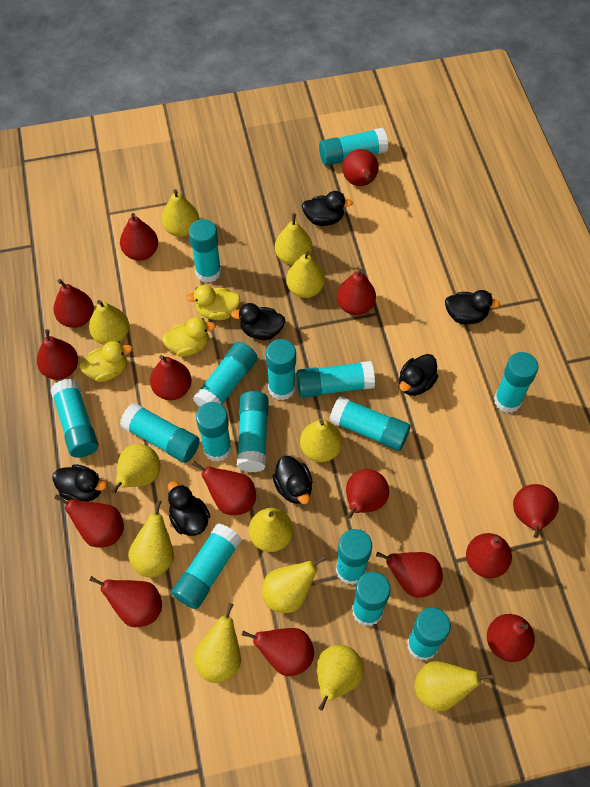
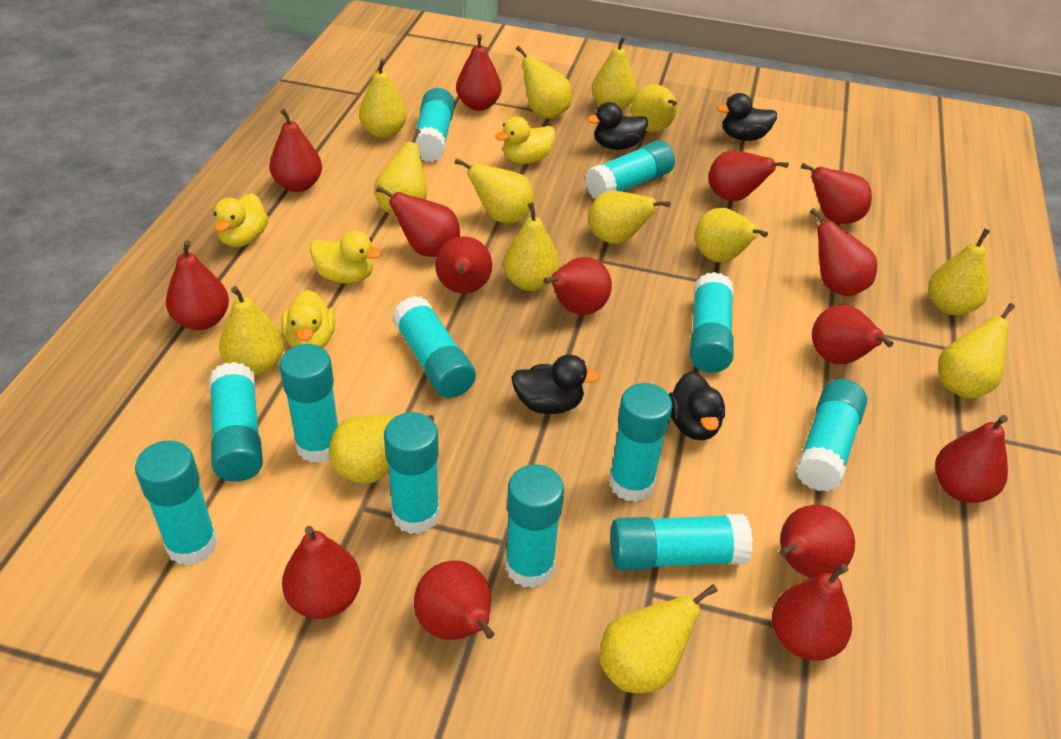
black duck: [52,464,107,502] [168,481,210,536] [231,303,285,340] [273,456,312,504] [302,191,353,226] [399,354,438,396] [445,290,500,324] = 7 -> [511,355,600,414] [587,102,648,150] [669,371,725,440] [717,93,777,141] = 4
turquoise glue stick: [50,379,98,458] [120,403,200,463] [172,523,242,609] [189,219,221,283] [193,342,258,408] [196,402,232,462] [237,391,269,472] [266,339,296,400] [296,361,375,398] [319,128,388,166] [329,396,410,451] [336,529,372,585] [352,572,391,626] [407,607,451,661] [494,352,539,413] = 15 -> [135,441,217,566] [209,362,263,481] [279,344,338,463] [384,412,440,534] [392,296,476,398] [415,88,455,162] [505,465,564,588] [585,140,675,199] [609,383,673,502] [610,514,753,570] [690,272,734,373] [795,379,867,492] = 12
yellow duck: [79,341,133,382] [162,317,216,357] [186,285,241,320] = 3 -> [214,193,268,247] [281,290,335,348] [310,231,382,284] [495,116,555,164] = 4
yellow pear: [89,300,130,345] [112,444,160,494] [128,500,174,577] [162,189,199,237] [193,603,241,683] [249,508,293,552] [262,555,327,613] [275,213,313,265] [286,251,325,298] [300,419,342,462] [317,645,364,711] [415,661,494,711] = 12 -> [219,286,284,376] [329,415,434,483] [359,59,407,138] [374,129,427,216] [454,158,534,223] [503,202,560,291] [516,46,572,119] [588,191,671,244] [592,36,637,110] [600,584,718,693] [631,84,677,132] [695,208,768,262] [929,229,990,315] [938,303,1015,399] = 14

